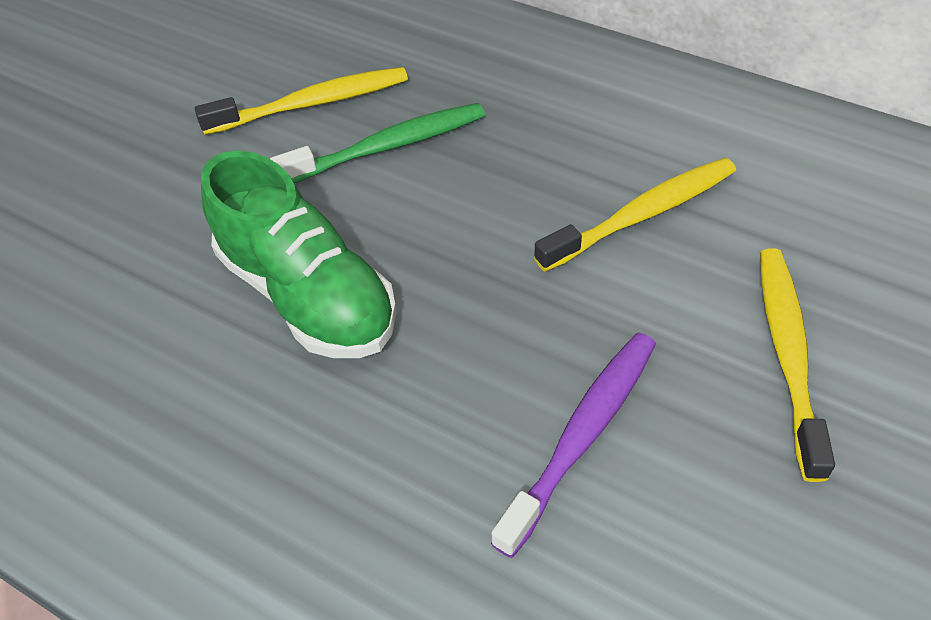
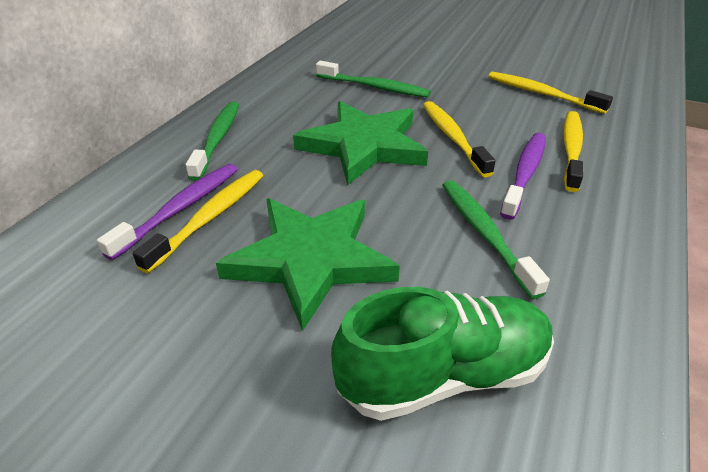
green star: none = 0 -> [216,198,400,331] [293,101,428,185] = 2
green toothbrush: [270,103,485,183] = 1 -> [186,102,239,181] [316,61,431,98] [443,180,550,299] = 3
purple toothbrush: [491,332,656,558] = 1 -> [97,164,238,260] [500,133,546,220] = 2
yellow toothbrush: [195,67,408,135] [534,158,736,272] [760,248,835,482] = 3 -> [133,170,263,273] [423,101,496,177] [488,72,613,114] [563,111,583,192] = 4

